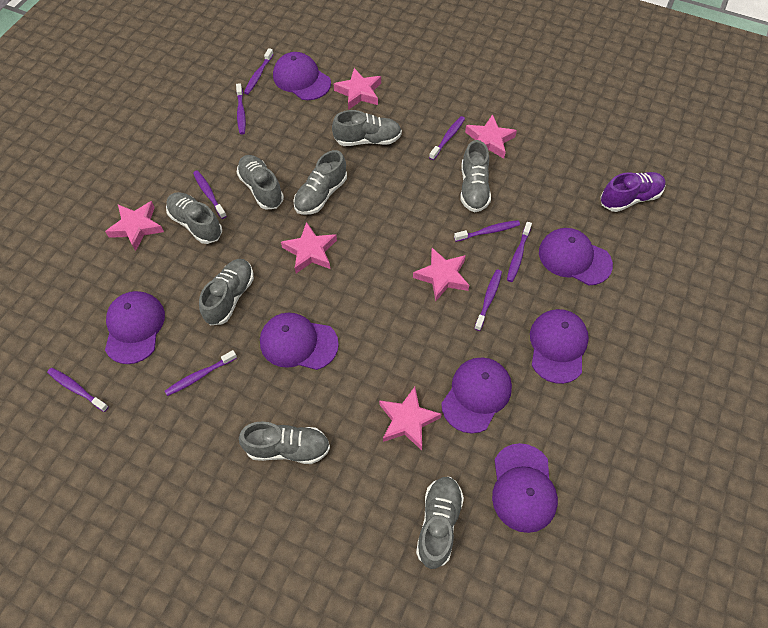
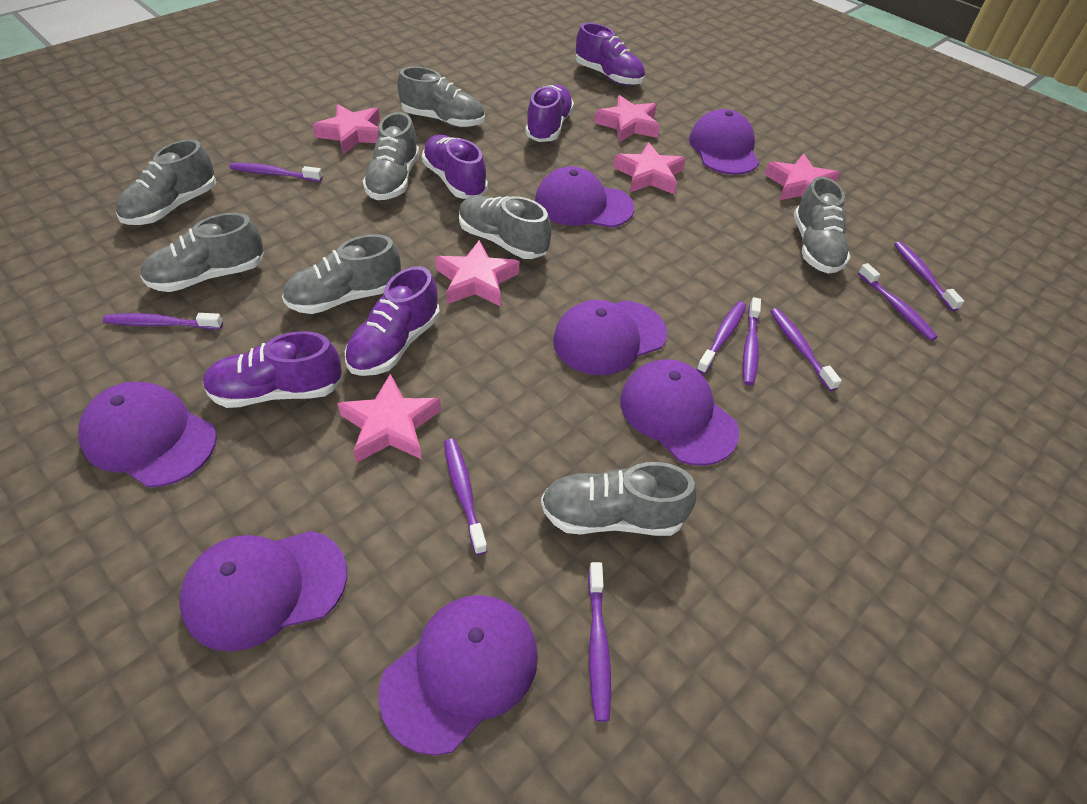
purple shoe: [600,172,666,212] = 1 -> [203,331,342,408] [345,266,440,376] [422,135,488,199] [525,84,574,142] [576,23,645,85] = 5

